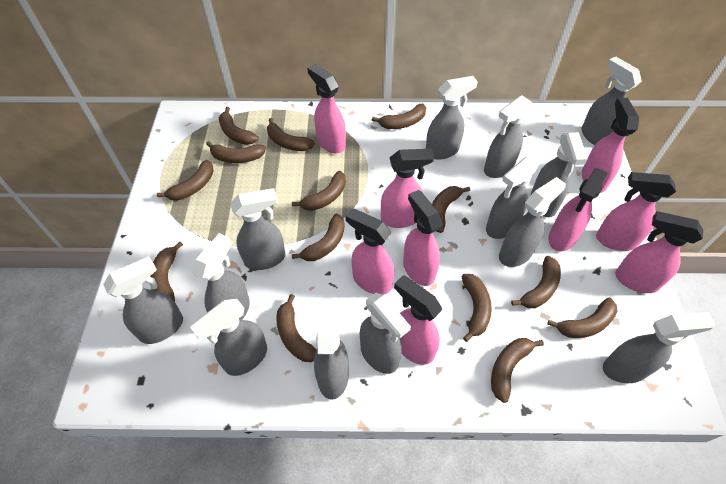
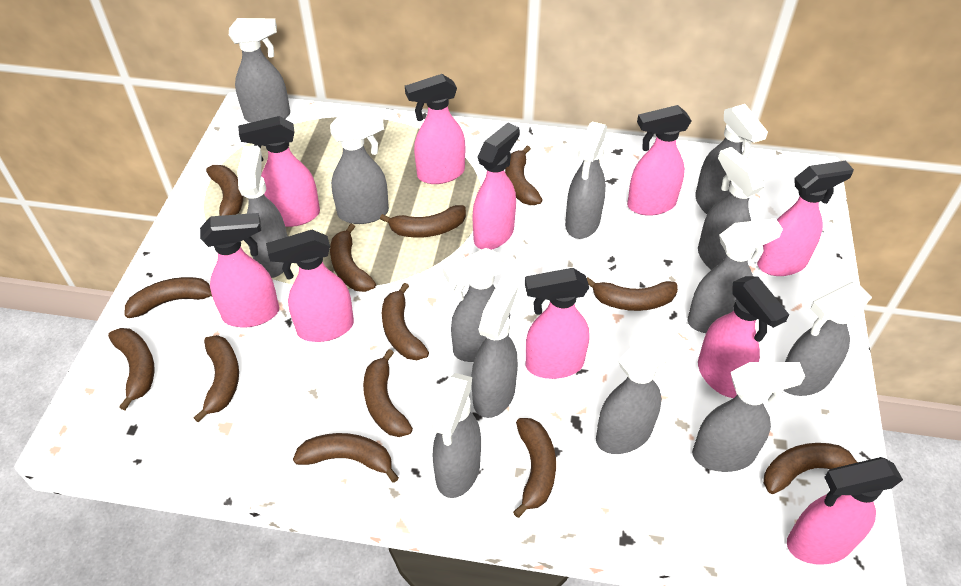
brown banana: [150,241,183,302] [157,160,214,201] [206,141,266,163] [219,107,259,145] [267,118,315,151] [276,294,316,362] [292,171,346,211] [292,213,345,261] [372,104,426,129] [432,186,470,233] [462,274,492,342] [491,338,544,403] [511,256,561,308] [547,298,618,338] = 14 -> [108,328,154,410] [125,277,212,318] [194,335,239,422] [206,165,243,216] [293,433,399,483] [330,224,376,292] [363,349,413,437] [380,205,466,238] [382,283,429,360] [505,145,543,205] [513,418,556,518] [587,277,678,311] [763,443,858,494] = 13
pink spray bottle: [307,64,346,154] [345,208,394,295] [381,149,434,228] [394,275,442,365] [403,190,442,286] [548,168,608,252] [582,98,639,193] [596,172,676,251] [615,211,703,293] = 9 -> [200,213,279,327] [238,116,320,227] [266,230,354,342] [405,74,465,184] [473,123,520,250] [525,268,589,379] [627,105,691,216] [698,276,789,398] [757,161,854,276] [787,457,903,565] = 10

